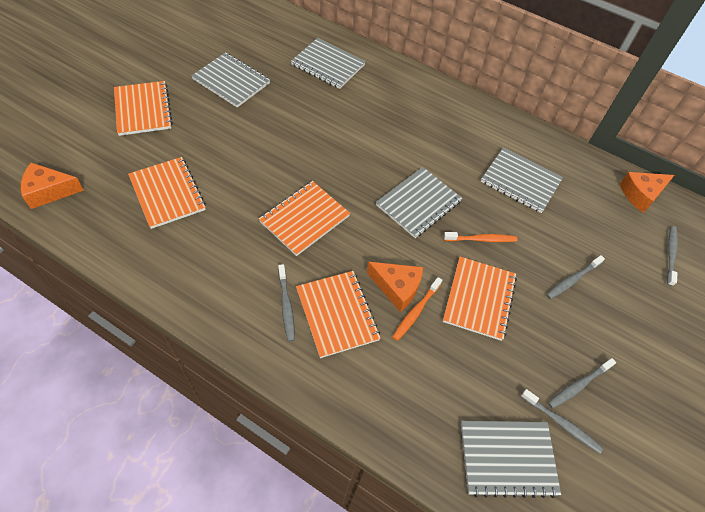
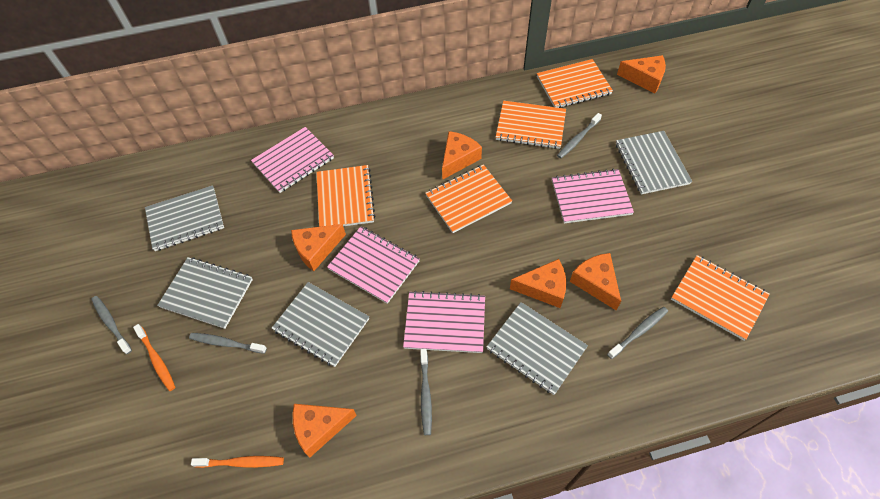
orange cheese: [21,163,84,209] [367,262,423,312] [620,172,675,213] = 3 -> [291,224,346,271] [293,404,357,457] [442,131,482,180] [510,259,566,308] [570,253,621,311] [617,55,666,93] = 6
pink notebook: none = 0 -> [251,127,334,193] [327,226,420,304] [403,291,485,353] [552,169,634,223] = 4

